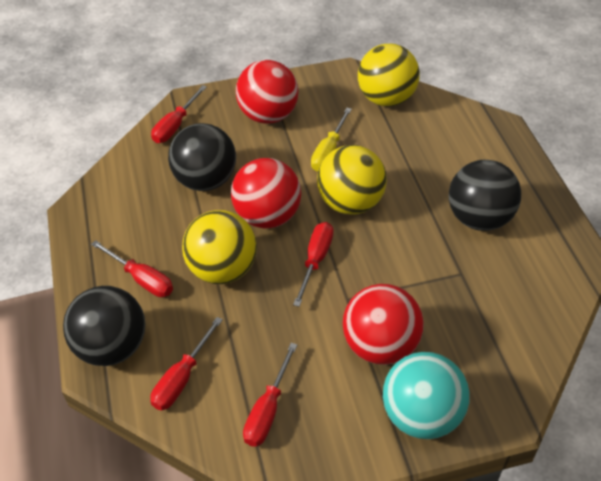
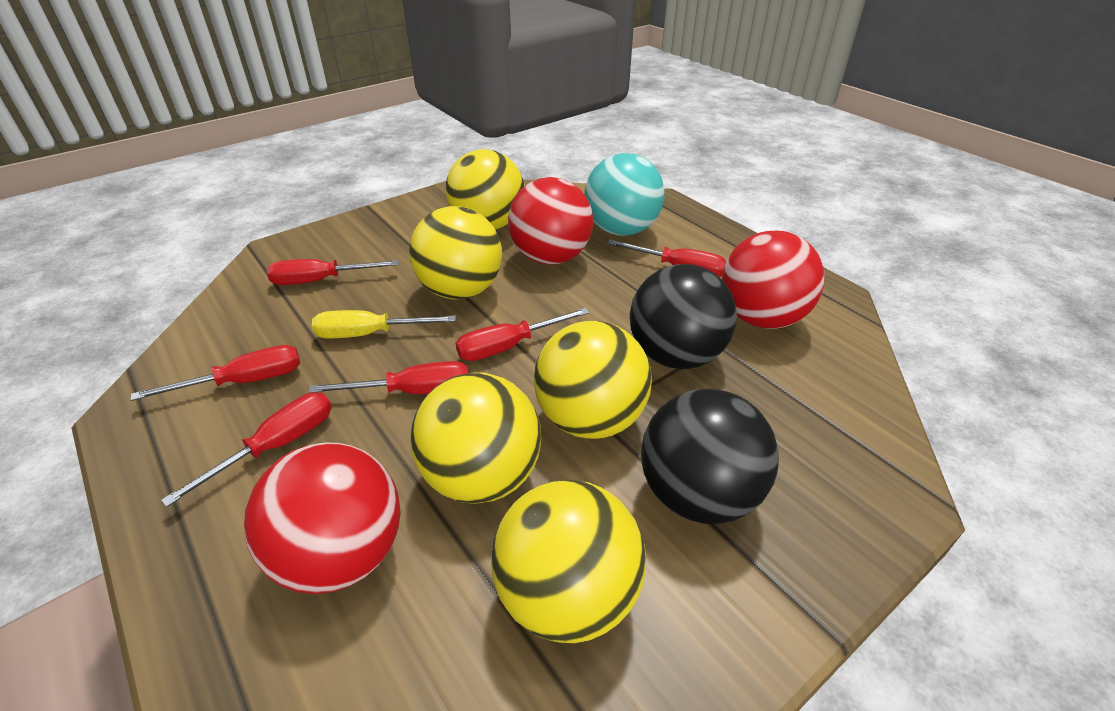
black ball: [63,286,146,366] [168,123,236,191] [449,160,521,231] = 3 -> [630,264,737,369] [641,389,779,524] = 2
red screwdriver: [91,240,173,297] [150,317,223,410] [151,85,207,143] [243,343,297,447] [293,222,333,307] = 5 -> [131,345,300,401] [161,392,332,507] [267,259,399,285] [309,361,469,394] [456,308,590,361] [607,240,726,277] = 6
yellow ball: [182,210,257,284] [317,145,387,215] [358,44,420,107] = 3 -> [409,206,502,299] [410,373,541,504] [445,149,525,230] [491,480,646,643] [534,321,652,439] = 5

